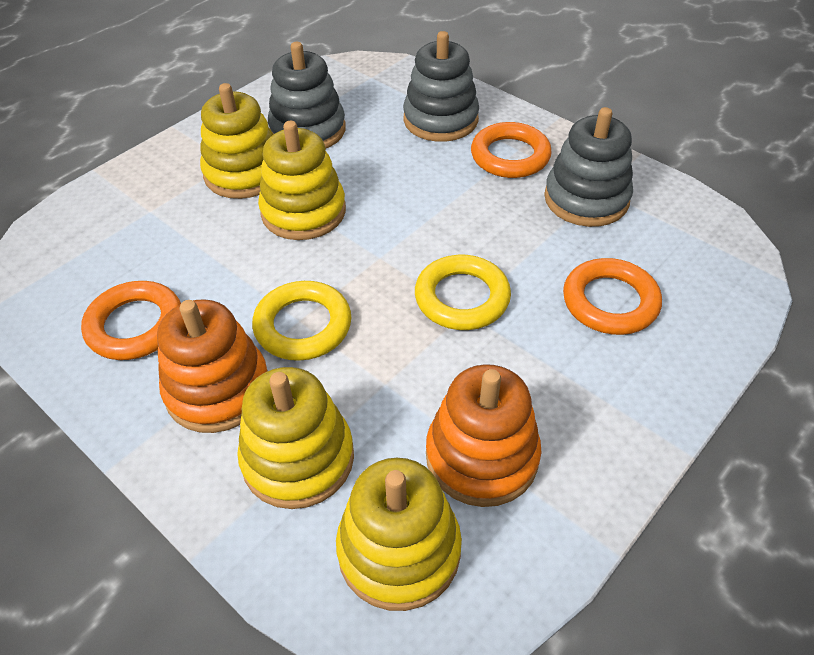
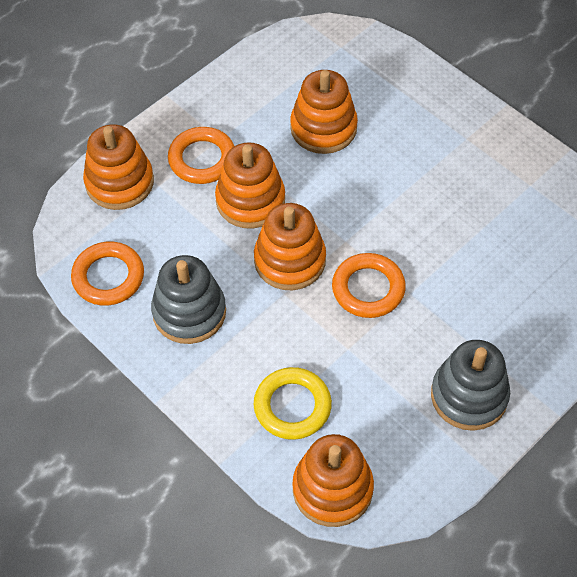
grey stacking toy: [268,42,346,148] [403,31,479,142] [544,107,633,227] = 3 -> [151,255,226,344] [431,340,510,431] = 2
orange stacking toy: [157,299,268,433] [426,364,542,507] = 2 -> [83,124,154,210] [215,142,285,229] [254,203,326,290] [290,70,358,154] [292,434,374,527] = 5
yellow ring: [252,281,352,361] [415,255,511,330] = 2 -> [254,367,332,440] = 1
yellow stacking toy: [200,83,273,199] [237,367,354,509] [258,121,346,240] [336,458,462,611] = 4 -> none = 0

